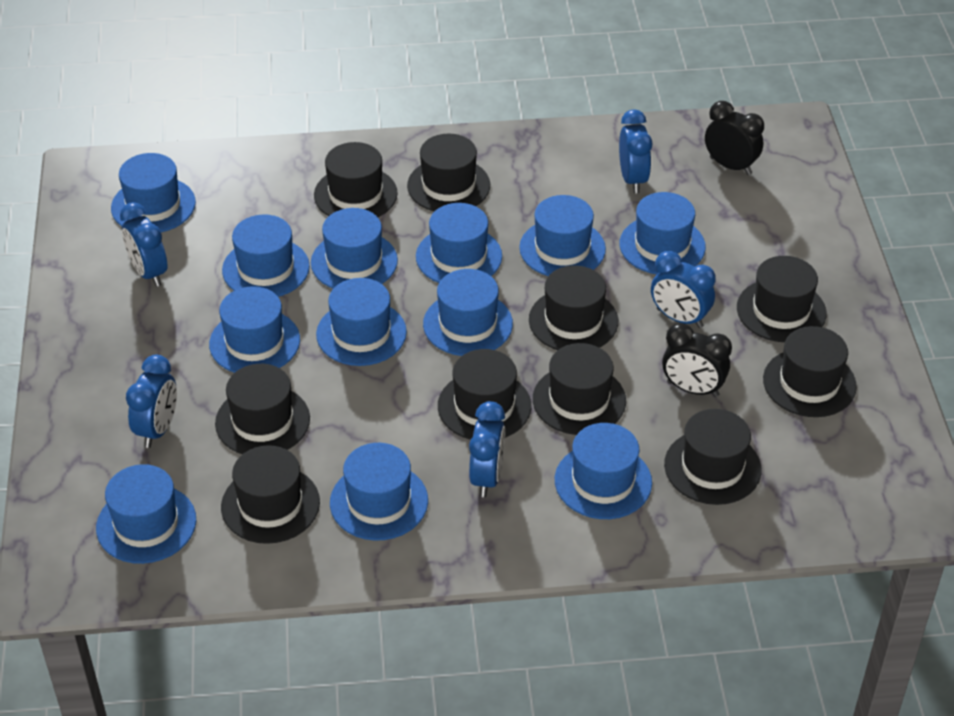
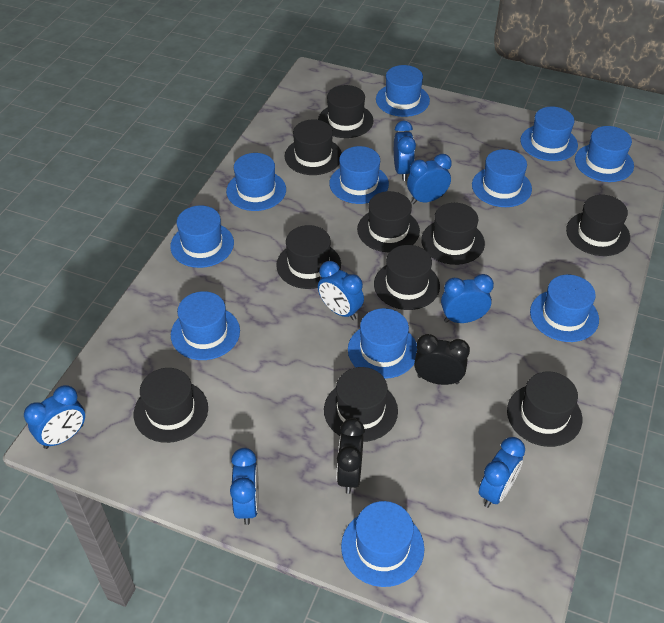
blue clock: [120,202,167,287] [126,355,177,448] [469,401,505,497] [619,109,652,193] [651,251,715,328] = 5 -> [24,385,85,449] [230,448,259,525] [318,261,364,320] [394,121,416,181] [407,154,452,204] [441,274,494,323] [479,437,525,508] = 7
blue hat: [96,464,196,564] [111,153,196,232] [209,286,300,373] [222,214,310,297] [311,208,398,289] [316,278,407,366] [330,443,428,541] [416,203,502,283] [423,269,513,356] [519,195,606,276] [555,423,652,519] [619,192,706,274] = 12 -> [170,205,234,268] [171,291,240,360] [226,153,286,211] [329,146,389,204] [341,501,424,587] [348,308,417,379] [376,65,430,117] [472,149,532,207] [520,107,578,161] [530,275,599,342] [575,126,634,182] = 11

